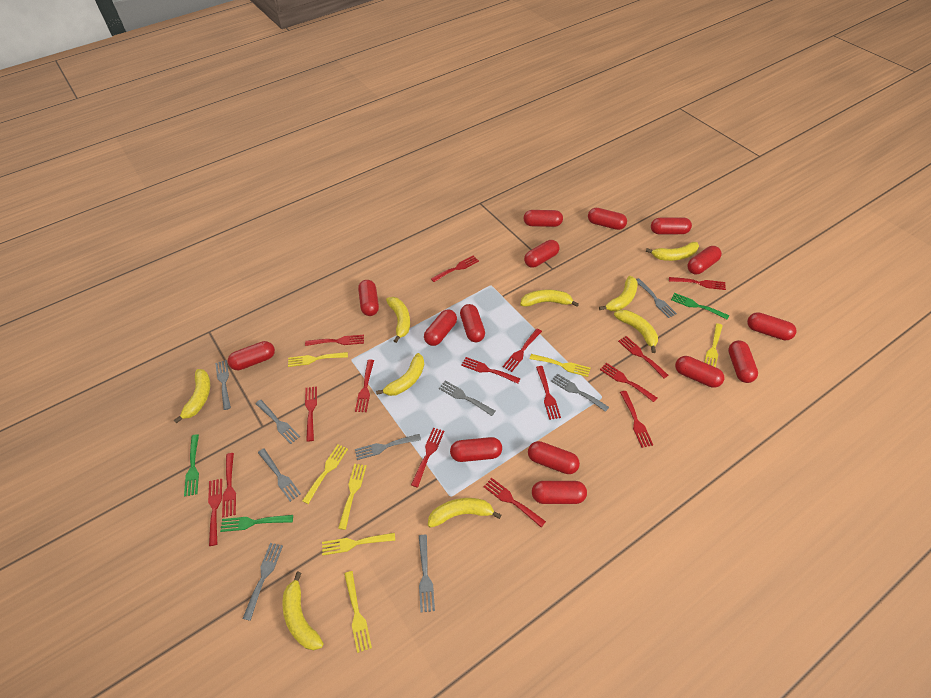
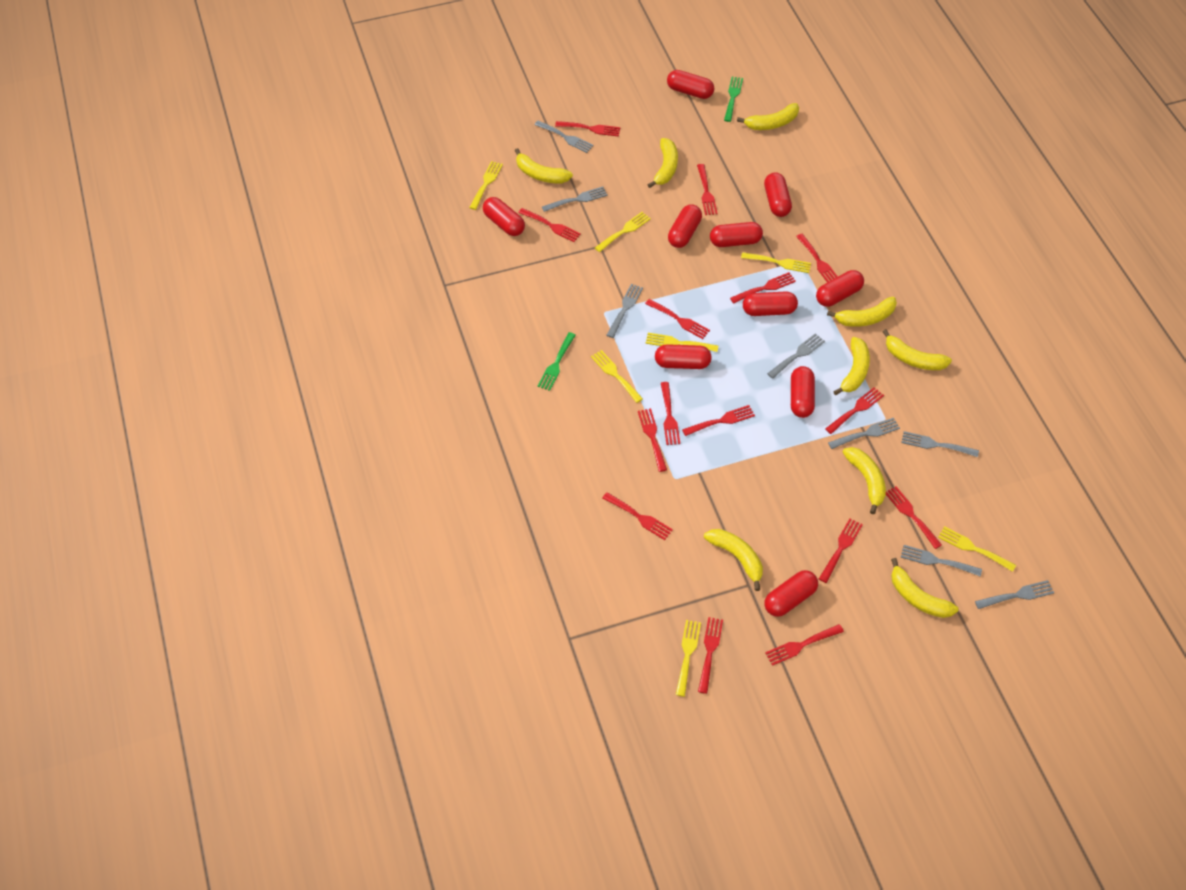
green fork: [184,434,199,497] [220,515,293,532] [671,293,729,319] = 3 -> [537,332,576,391] [724,76,743,122] = 2
grey fork: [215,360,231,410] [242,543,283,621] [255,400,300,444] [258,448,301,502] [355,434,421,460] [419,535,435,613] [439,380,495,416] [551,373,609,412] [636,278,677,318] = 9 -> [534,121,593,153] [542,187,608,212] [606,284,643,338] [767,333,825,379] [828,418,900,449] [901,431,979,457] [901,545,982,576] [975,580,1054,609] = 8
red capsule: [228,341,275,370] [358,280,379,316] [424,309,457,346] [450,437,502,462] [460,304,485,342] [524,210,563,227] [524,240,559,268] [528,441,580,474] [532,481,587,504] [588,208,627,230] [651,217,692,234] [675,356,725,388] [687,246,722,274] [728,340,758,383] [747,312,797,341] = 15 -> [483,197,525,236] [655,344,712,369] [667,70,714,99] [668,204,702,248] [710,222,763,247] [743,291,798,316] [764,173,792,217] [764,570,818,617] [791,366,815,418] [816,270,864,307] = 10

